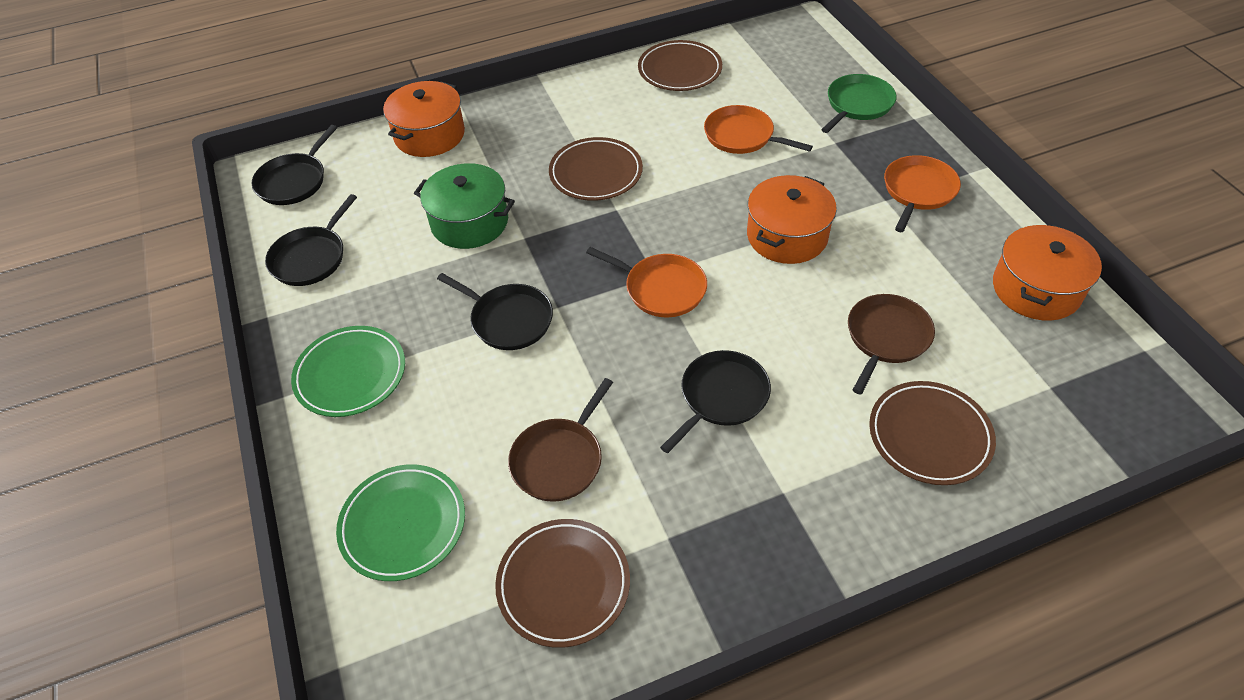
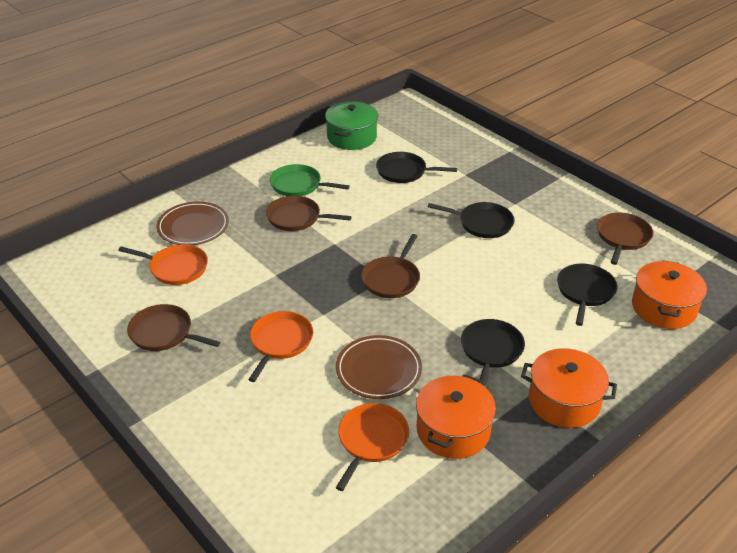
brown pan: [508,378,613,502] [848,294,935,395] = 2 -> [127,304,220,351] [266,196,352,231] [361,234,420,298] [597,213,653,265] = 4
brown plate: [495,519,630,648] [549,137,643,201] [638,40,722,91] [869,381,996,485] = 4 -> [156,202,229,245] [336,335,422,399] = 2
green plate: [291,326,405,417] [336,465,465,581] = 2 -> none = 0

